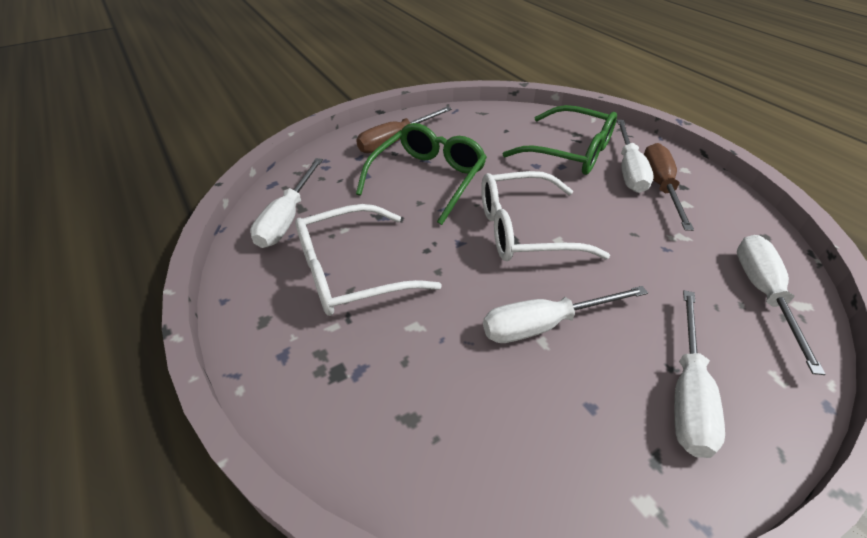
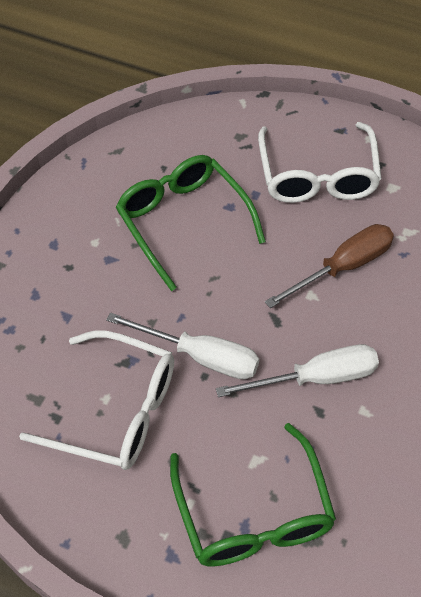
brown screwdriver: [356,106,452,153] [644,143,694,231] = 2 -> [265,224,394,308] = 1
white screwdriver: [250,158,323,248] [483,286,648,343] [617,120,654,193] [674,290,725,458] [737,235,825,375] = 5 -> [106,313,259,379] [216,344,379,397] = 2

